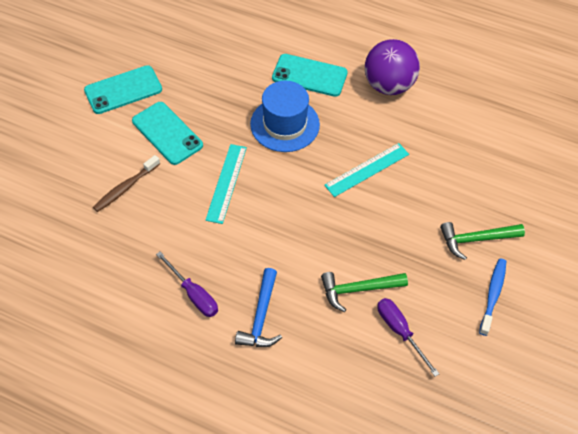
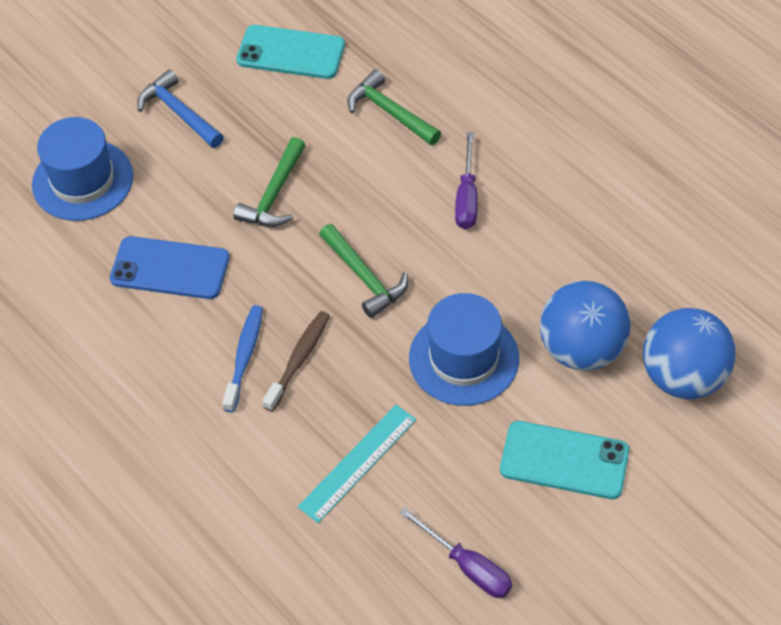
blue ball: none = 0 -> [540,281,631,371] [643,308,736,399] = 2
blue hat: [250,81,320,152] = 1 -> [32,117,133,221] [409,293,519,406] = 2
blue phone: none = 0 -> [110,236,230,299] = 1
green hammer: [321,272,408,312] [440,222,525,260] = 2 -> [233,137,306,227] [319,224,408,318] [348,69,441,145] = 3
purple ball: [365,39,420,95] = 1 -> none = 0
turquoise phone: [84,65,162,114] [132,102,203,165] [272,54,348,97] = 3 -> [237,25,345,79] [500,421,629,499] = 2
turquoise ruler: [205,144,247,224] [324,143,409,197] = 2 -> [298,405,416,523] = 1

